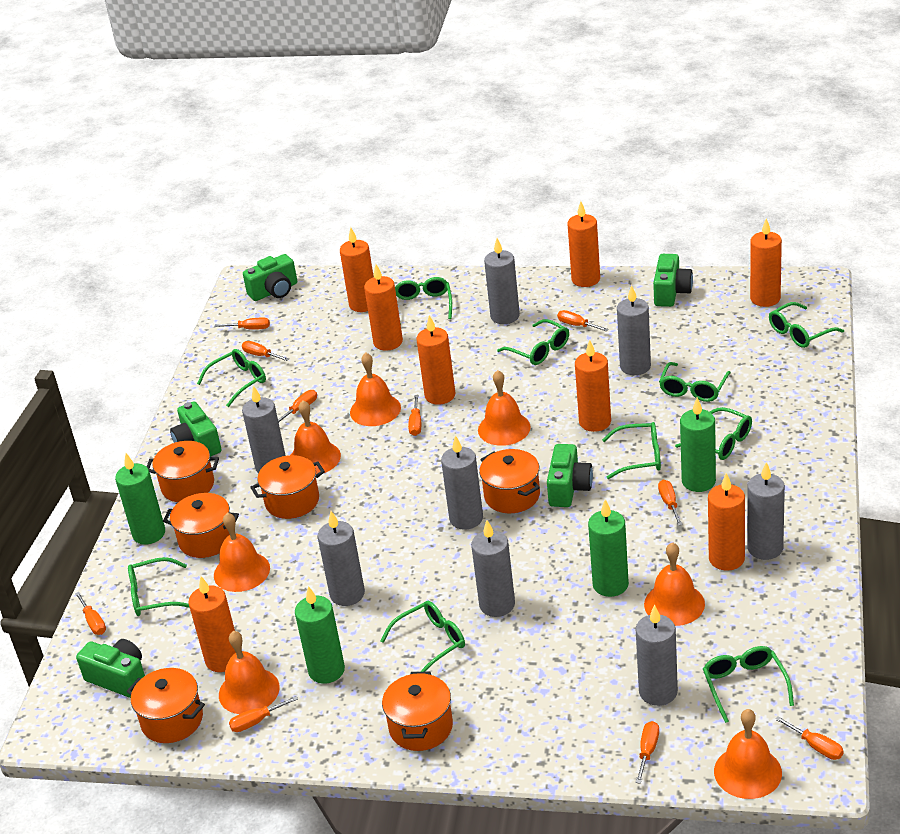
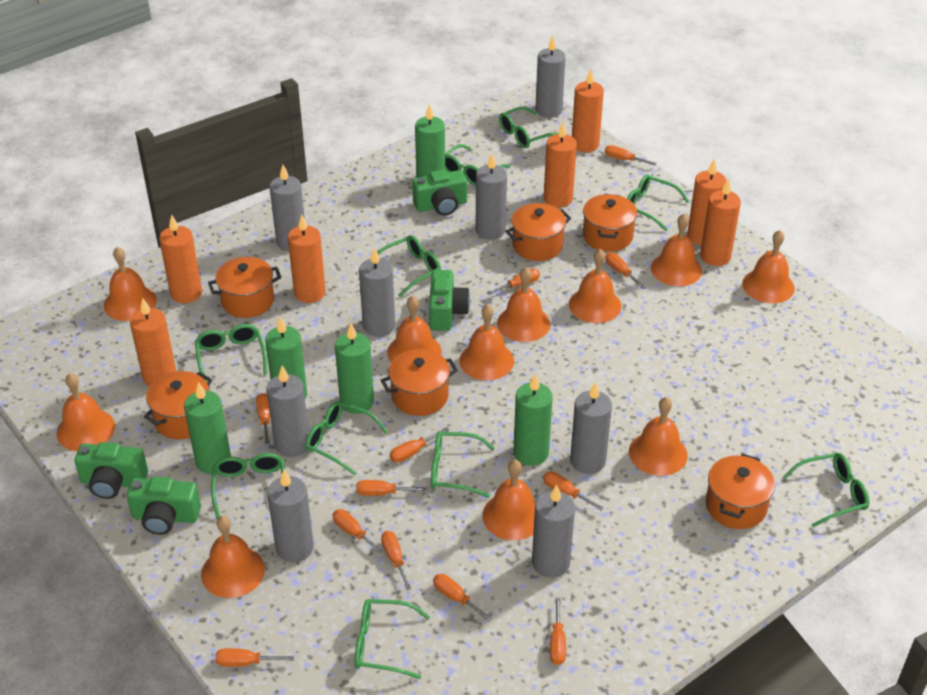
green camera: [76,639,145,698] [170,401,222,457] [243,254,297,301] [547,444,593,507] [653,254,693,307] = 5 -> [74,442,148,499] [127,477,201,535] [412,169,467,216] [429,270,470,331] = 4
green candle: [115,453,165,545] [295,586,345,684] [588,499,629,597] [680,397,716,492] = 4 -> [184,382,231,474] [265,316,307,399] [335,323,374,414] [415,104,445,178] [514,374,553,466] = 5
orange bell: [214,513,270,592] [219,631,280,714] [291,401,341,474] [350,353,401,426] [478,370,531,446] [644,542,705,626] [714,709,782,799] = 7 -> [56,373,115,451] [104,247,157,321] [201,516,265,598] [387,296,442,362] [459,304,514,380] [482,460,536,540] [497,267,550,342] [569,249,621,323] [629,397,688,476] [651,213,702,286] [742,230,795,303] = 11
orange candle: [188,576,236,672] [340,227,374,312] [364,264,403,351] [416,315,456,405] [567,201,600,287] [575,340,611,432] [708,473,745,571] [750,218,782,307] = 8 -> [130,298,176,387] [159,214,202,303] [288,215,326,303] [544,122,577,208] [572,69,604,152] [687,158,726,245] [700,178,741,266] = 7
orange screwdriver: [75,592,106,635] [215,317,270,330] [229,696,298,732] [242,341,289,361] [278,390,317,422] [408,395,421,436] [557,310,608,331] [636,721,659,784] [658,480,683,526] [775,716,843,760] = 10 -> [215,648,294,667] [256,393,270,444] [333,509,385,555] [356,480,427,496] [381,531,411,590] [390,427,449,462] [433,574,493,622] [486,269,540,295] [543,471,604,511] [550,598,566,665] [605,145,657,165] [605,252,646,289] = 12

